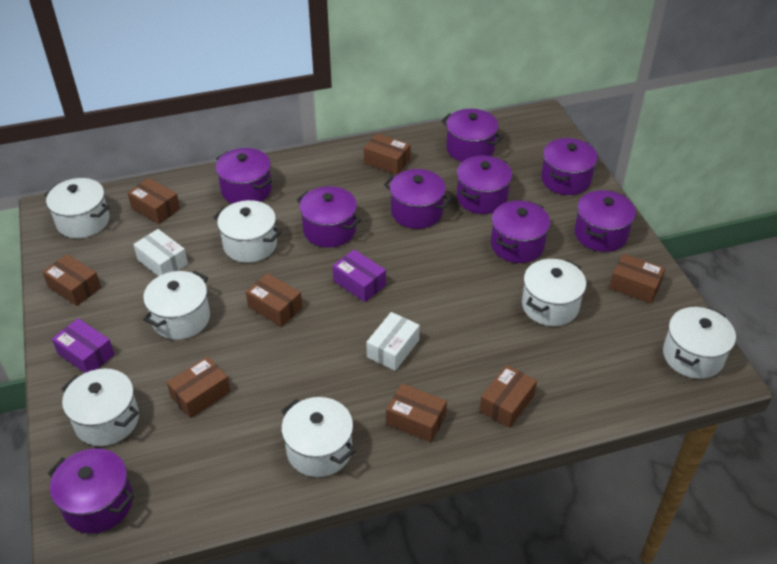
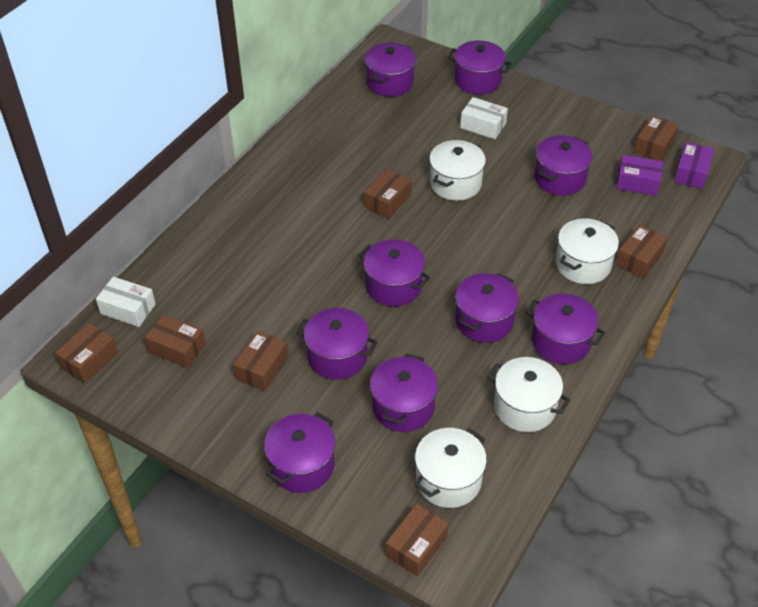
brown box: [42,254,101,306] [127,178,180,224] [167,356,231,418] [246,273,302,327] [364,133,411,175] [386,384,447,442] [479,365,537,428] [609,253,666,304] = 8 -> [55,323,118,383] [145,314,206,368] [233,331,288,391] [364,169,411,219] [386,504,449,576] [616,225,667,278] [634,115,679,161] = 7
white pot: [44,178,110,238] [61,369,139,446] [143,271,210,340] [213,200,282,263] [281,397,355,477] [522,259,586,326] [663,307,736,379] = 7 -> [414,428,487,508] [429,140,486,201] [487,357,571,432] [555,219,619,284] = 4

